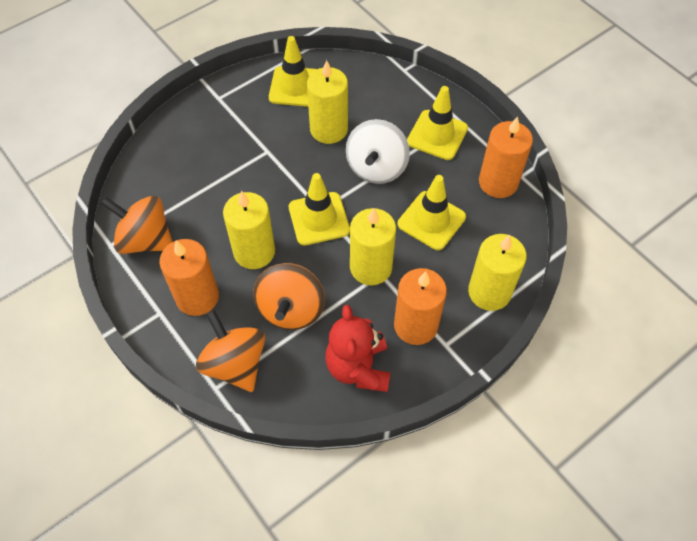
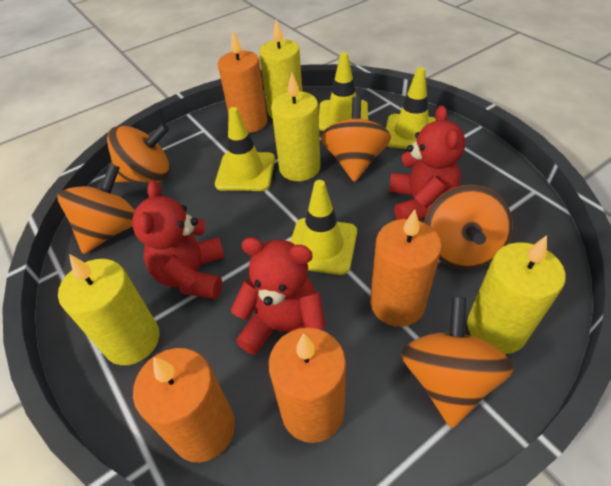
orange candle: [159,239,219,316] [394,268,447,345] [479,116,533,198] = 3 -> [133,348,235,462] [218,31,267,133] [268,328,346,443] [370,209,442,327] = 4
orange spinning top: [101,196,173,254] [196,310,265,392] [253,263,325,330] = 3 -> [57,164,135,254] [107,123,170,182] [321,97,391,182] [401,297,514,428] [424,185,513,269] = 5
red teddy bear: [325,305,390,392] = 1 -> [132,180,225,299] [231,237,326,355] [389,105,465,220] = 3
white spinning top: [346,119,410,184] = 1 -> none = 0

